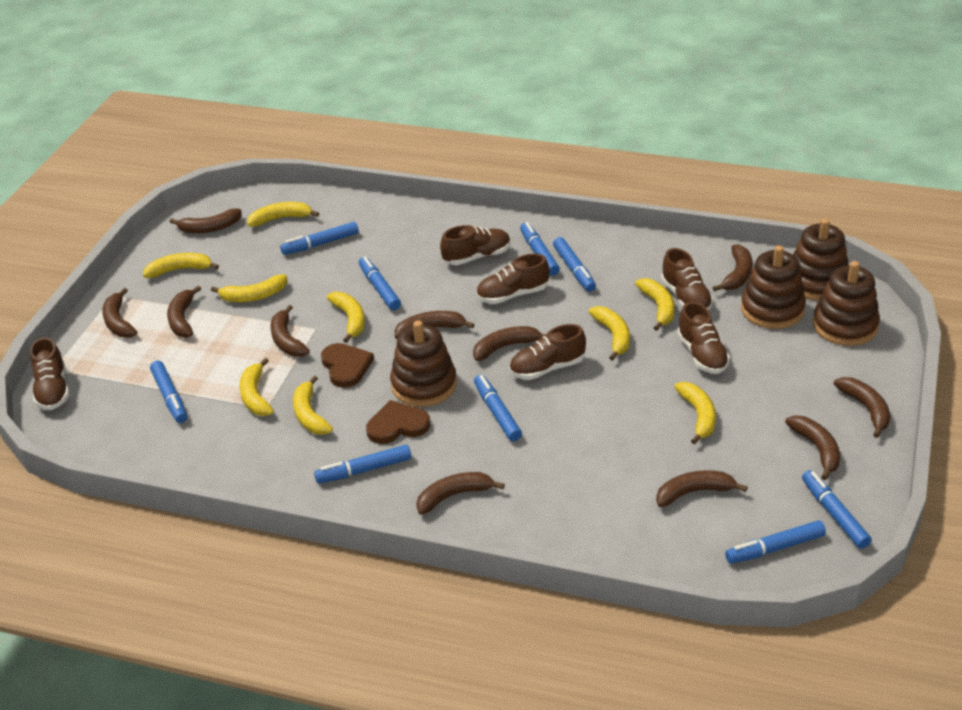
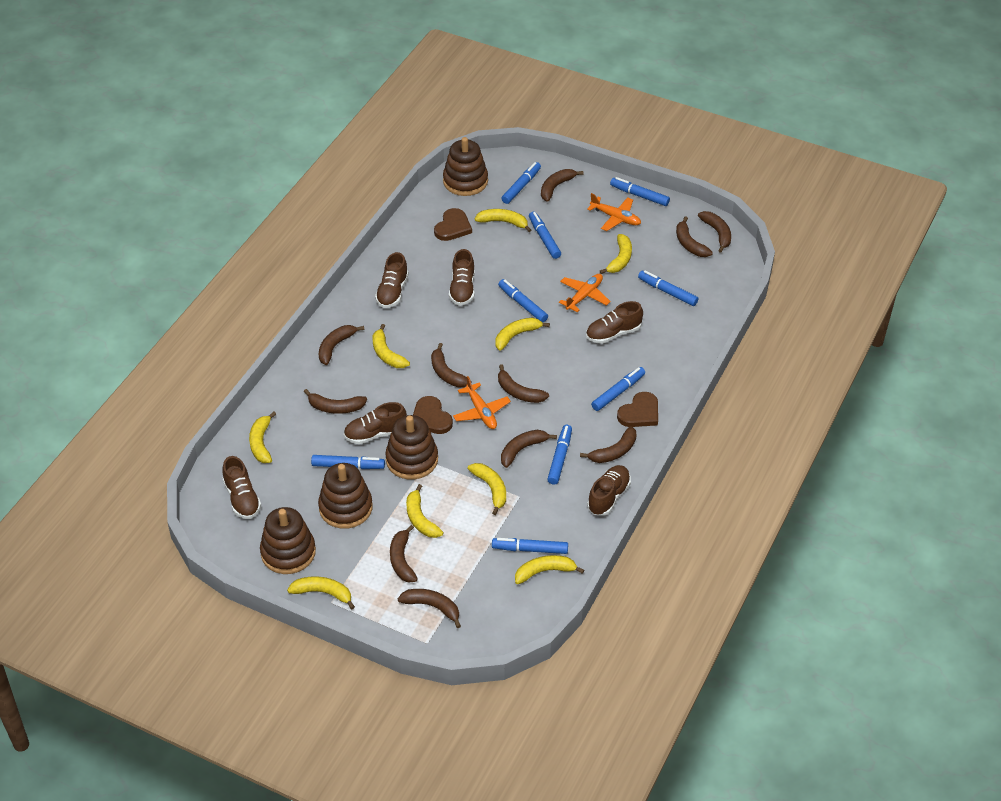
brown heart: [321,343,374,388] [366,400,430,444] = 2 -> [413,396,453,434] [434,208,472,241] [617,392,658,427] = 3
orange plane: none = 0 -> [453,376,511,429] [559,274,611,312] [587,193,641,231] = 3

